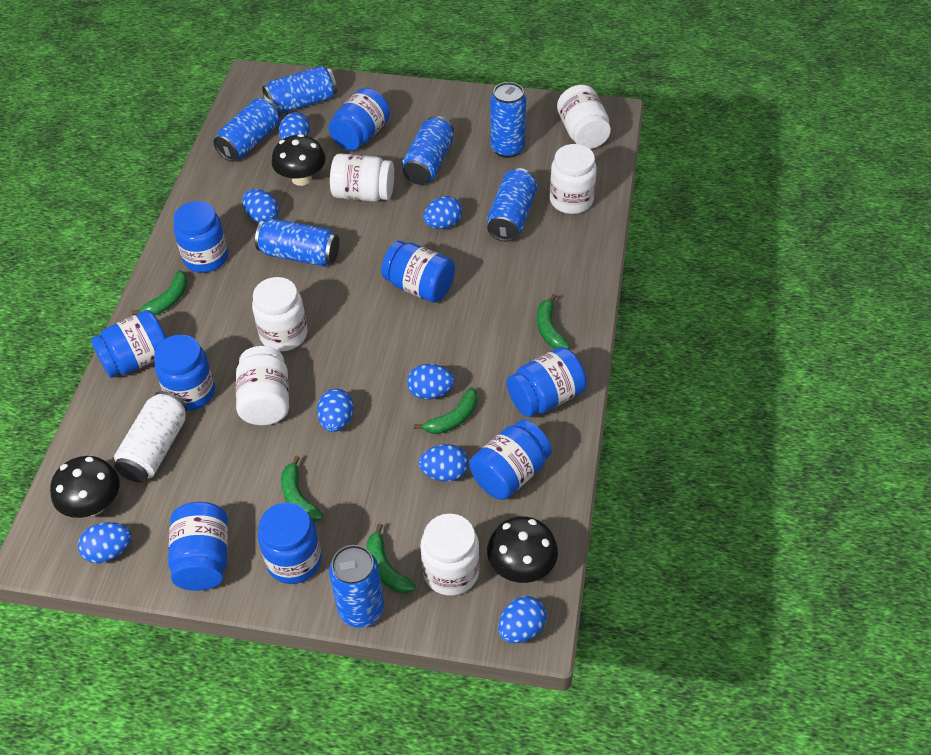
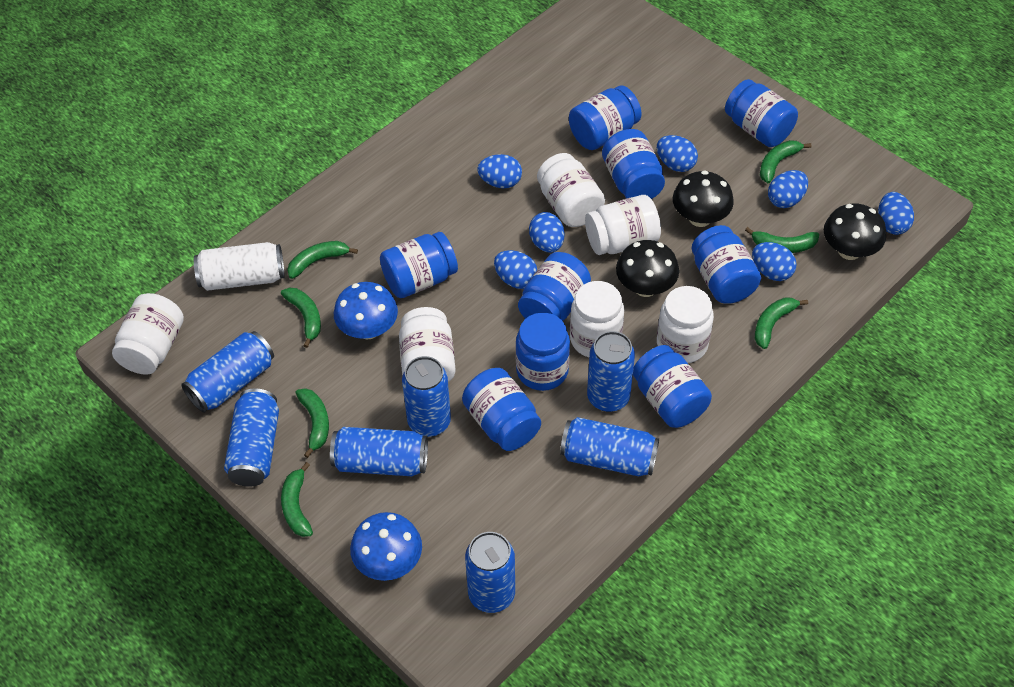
blue egg: [78,522,131,564] [242,189,279,223] [279,112,310,140] [317,389,354,432] [407,364,455,399] [419,444,469,482] [423,196,462,229] [498,596,547,644] = 8 -> [477,154,522,188] [494,250,537,289] [529,212,564,253] [657,135,698,172] [752,242,797,281] [768,170,808,208] [878,192,914,235] = 7
blue mushroom: none = 0 -> [334,282,398,340] [350,512,422,581] = 2
green banana: [132,270,188,315] [281,455,323,522] [367,523,416,593] [414,387,478,434] [537,294,570,349] = 5 -> [281,288,321,348] [281,462,313,537] [287,241,358,279] [296,388,329,458] [745,227,819,253] [755,298,808,349] [760,140,812,183] = 7

